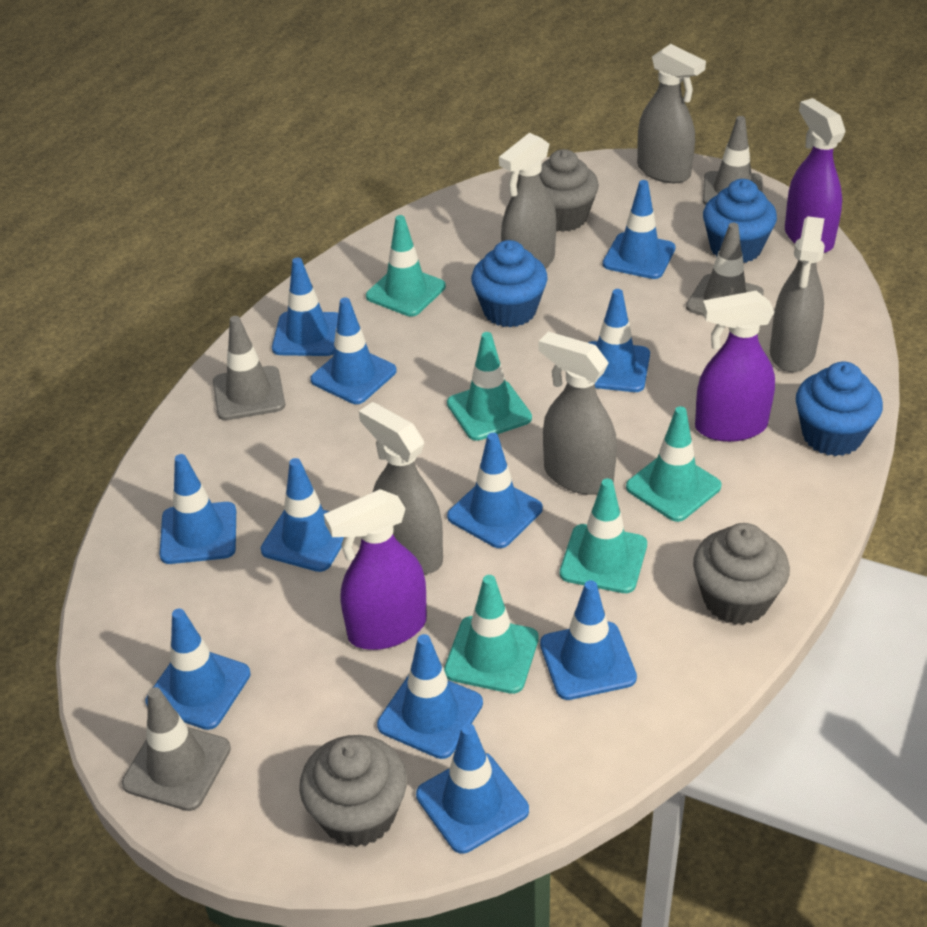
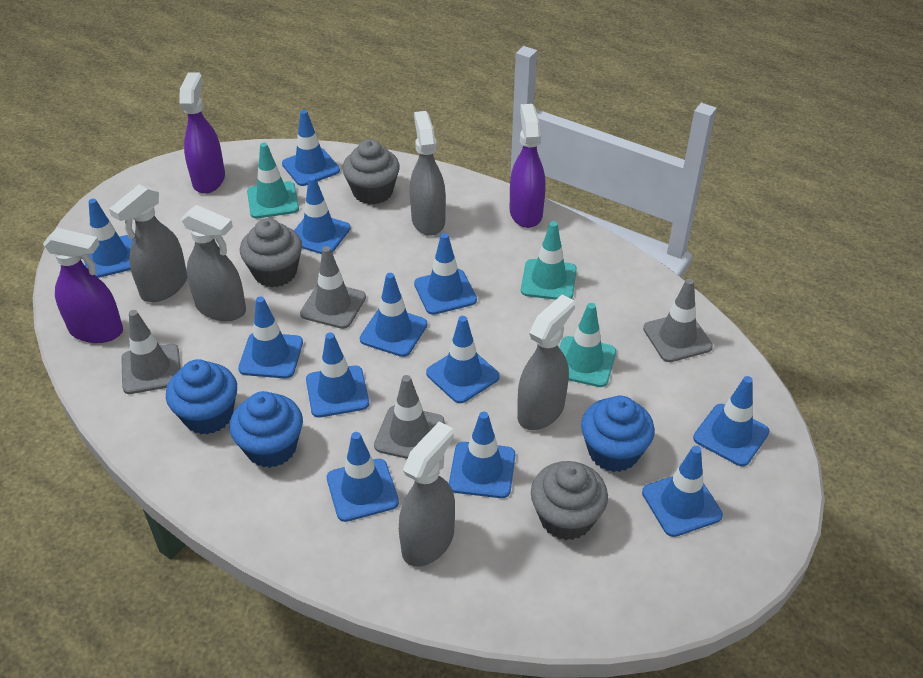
blue traffic cone: [146,608,251,730] [159,454,236,564] [261,458,344,572] [272,257,338,356] [310,298,397,404] [377,634,483,759] [416,724,529,854] [447,433,543,548] [540,580,637,700] [588,289,650,392] [603,180,676,279] = 11 -> [84,199,133,278] [238,296,303,379] [282,110,340,186] [294,176,351,254] [306,332,369,418] [327,432,399,522] [360,273,427,357] [414,233,477,315] [426,316,500,403] [449,411,515,498] [642,446,723,537] [693,376,769,466] = 12
turquoise traffic cone: [366,215,446,317] [444,575,539,694] [447,332,532,441] [560,478,647,593] [626,406,722,522] = 5 -> [247,142,299,218] [521,221,577,300] [559,303,616,387] = 3

